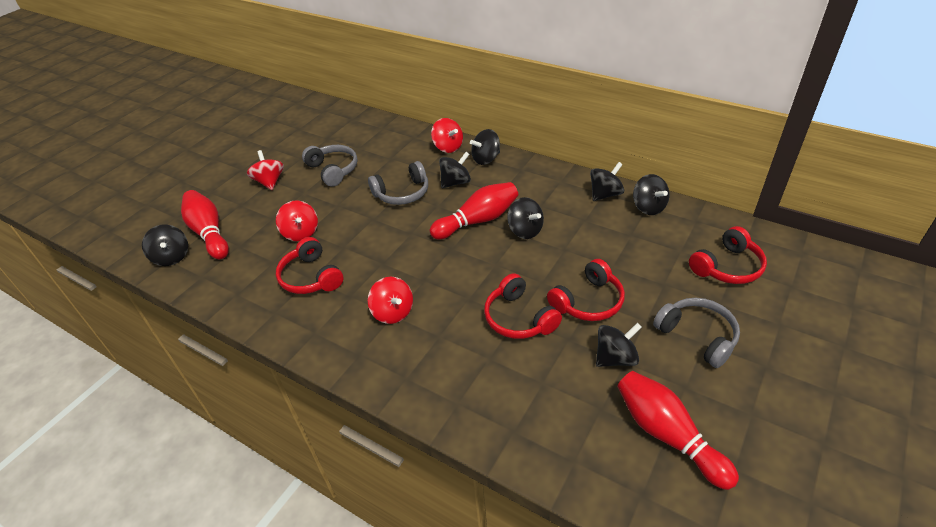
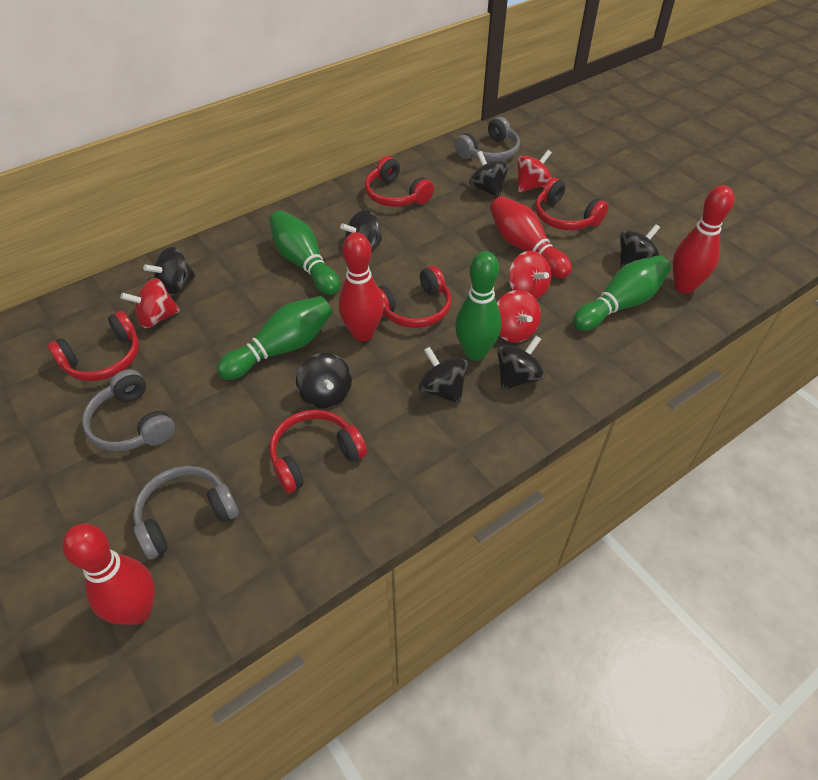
green bowling pin: none = 0 -> [217,296,332,380] [269,211,340,295] [455,251,501,361] [573,255,671,331] = 4
red bowling pin: [181,190,229,260] [430,182,518,239] [617,371,739,490] = 3 -> [62,524,155,625] [339,232,384,342] [490,196,572,279] [673,185,734,294] = 4
red headphones: [276,237,343,294] [484,273,562,339] [547,259,625,321] [689,226,767,284] = 4 -> [48,311,139,381] [269,410,367,493] [365,156,434,207] [378,266,451,328] [535,178,608,230] = 5

